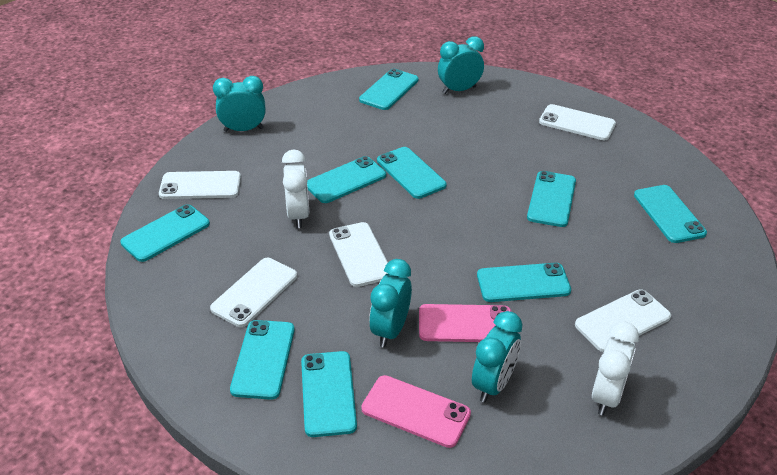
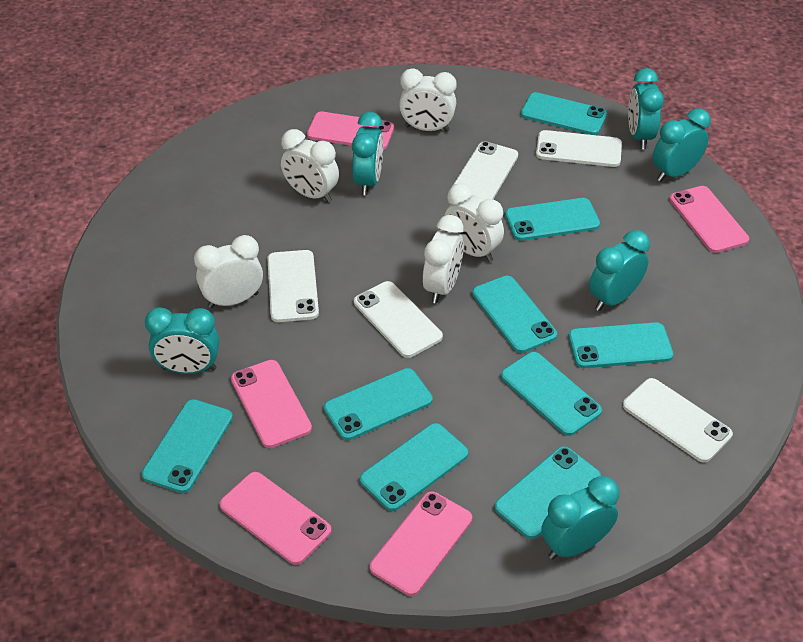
pink phone: [361,375,471,448] [419,304,511,342] = 2 -> [219,472,331,565] [231,360,312,448] [307,112,394,150] [370,492,472,596] [670,186,749,253] = 5
turquoise clock: [213,76,265,132] [369,259,412,347] [438,36,484,94] [472,311,522,403] = 4 -> [145,307,219,374] [352,112,383,195] [541,476,620,559] [589,230,650,311] [628,68,664,149] [653,108,711,182] = 6
white clock: [282,150,310,228] [592,321,639,415] = 2 -> [194,235,263,308] [281,129,339,203] [399,68,456,132] [423,215,464,303] [444,183,504,262] = 5

